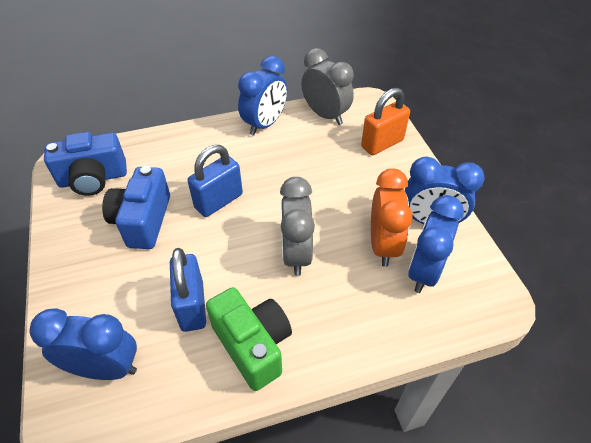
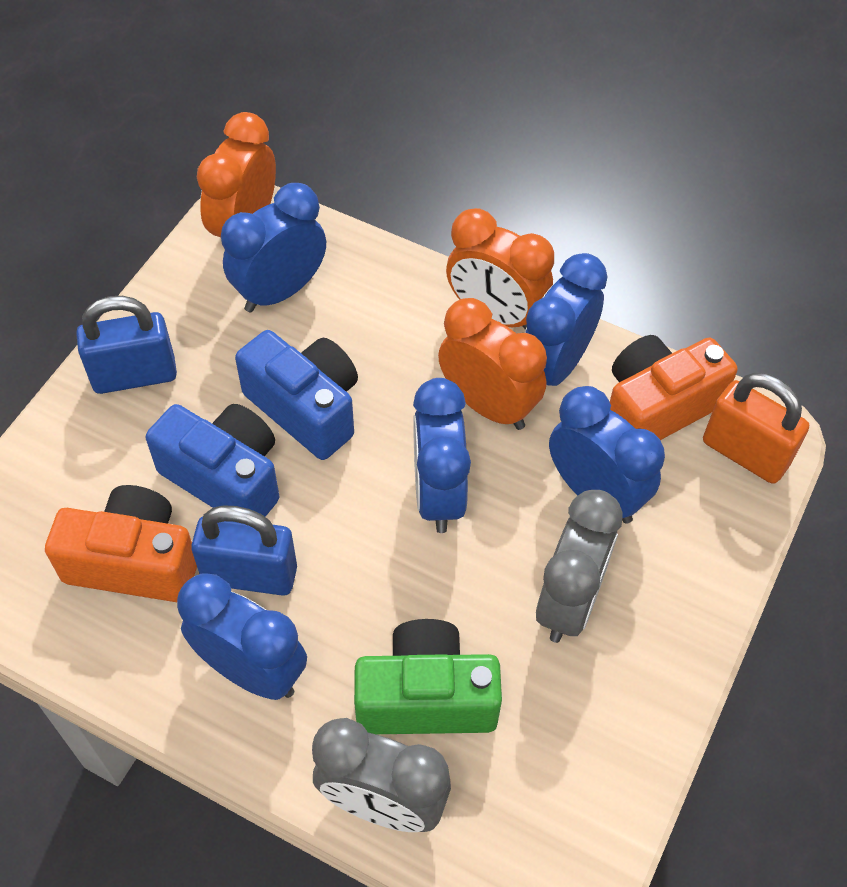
blue clock: [29,309,137,380] [238,56,287,136] [405,157,485,225] [408,195,464,293] = 4 -> [177,573,307,700] [221,183,326,312] [413,378,471,533] [525,253,608,386] [549,386,665,524] = 5
orange camera: none = 0 -> [45,485,197,602] [610,335,737,440] = 2
orange clock: [371,168,413,267] = 1 -> [197,112,276,237] [438,298,547,430] [446,208,554,330] = 3

